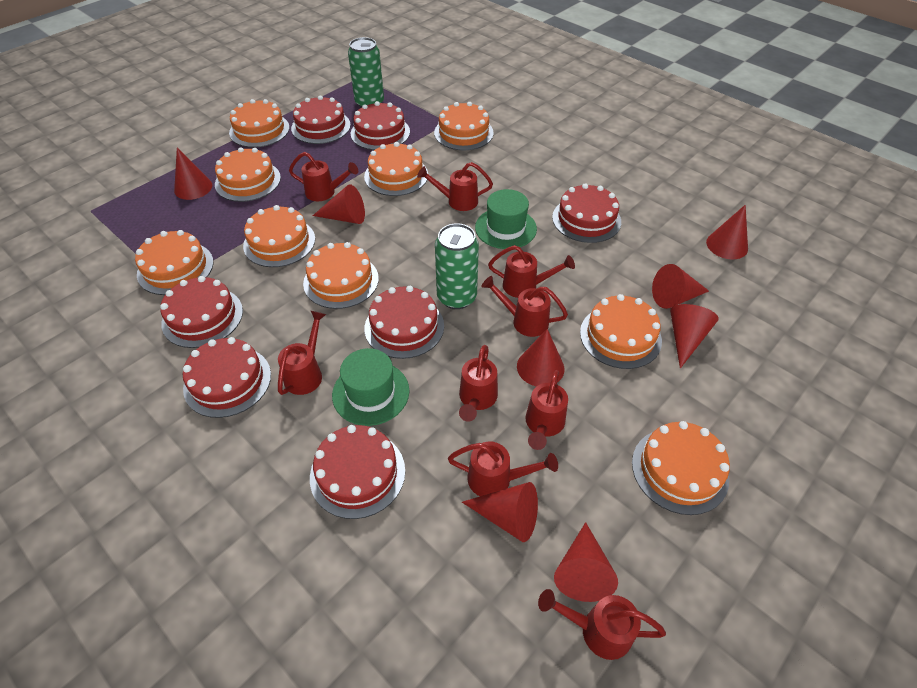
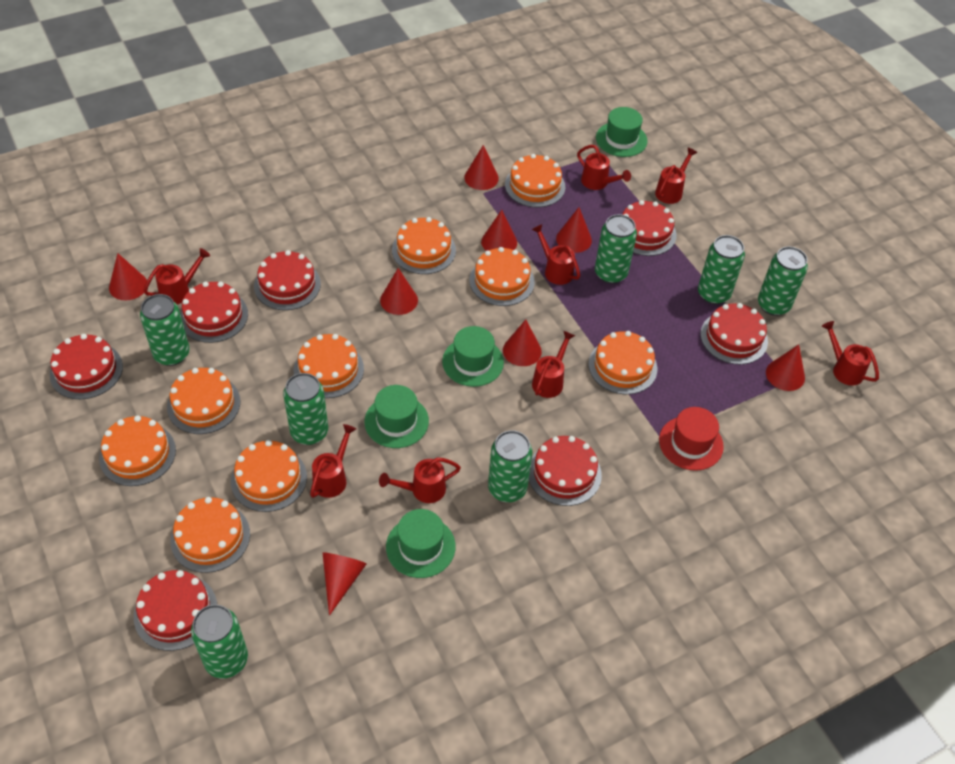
green can: [348,37,384,108] [435,223,479,309] = 2 -> [140,294,190,366] [191,605,248,679] [283,373,328,445] [488,430,533,502] [595,214,637,284] [698,235,745,304] [758,247,808,316] = 7
green hat: [332,348,409,426] [475,189,537,249] = 2 -> [364,385,429,448] [386,509,456,578] [442,326,504,387] [596,107,648,157] = 4
red hat: none = 0 -> [659,407,724,471] = 1
red watering can: [278,311,326,395] [289,152,358,201] [417,162,493,211] [448,441,558,496] [459,345,498,422] [481,276,568,337] [488,245,575,298] [526,370,568,450] [538,589,666,660] = 9 -> [143,248,210,304] [310,424,356,498] [379,457,461,503] [531,224,580,285] [532,331,575,398] [577,145,631,190] [655,147,698,204] [822,321,879,386] = 8

